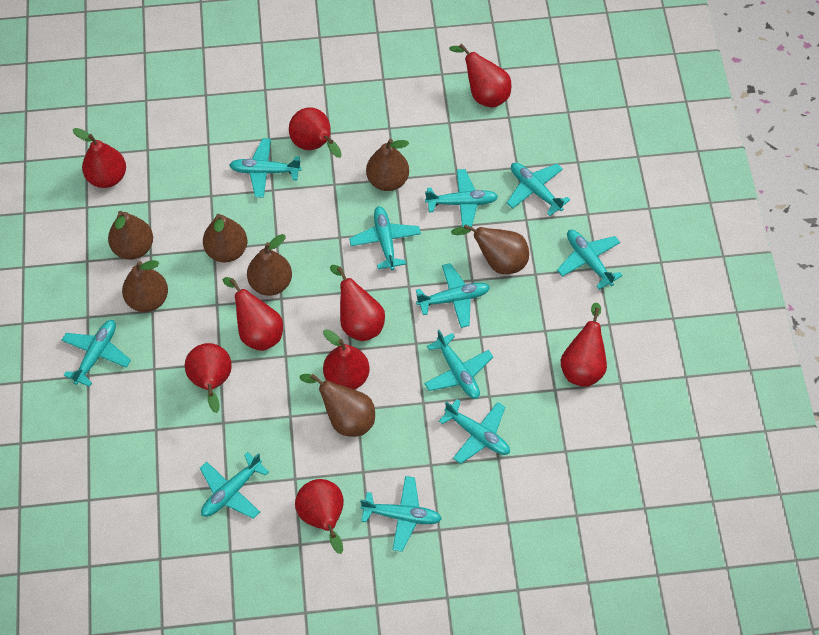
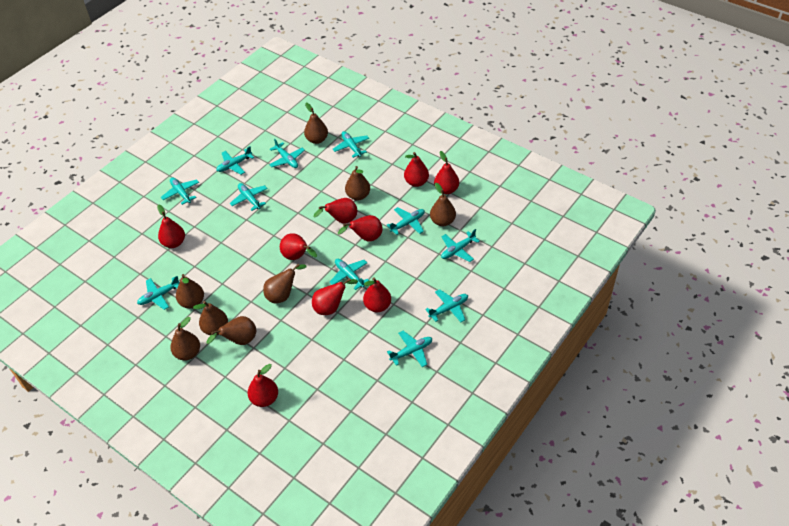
brown pear: [108,211,153,260] [122,260,168,312] [203,214,247,262] [247,234,292,296] [300,374,375,437] [366,139,409,191] [451,224,529,274] = 7 -> [170,317,200,361] [176,274,204,309] [193,301,228,335] [207,316,256,345] [263,264,306,303] [304,103,328,144] [345,166,370,201] [430,183,456,226] = 8

